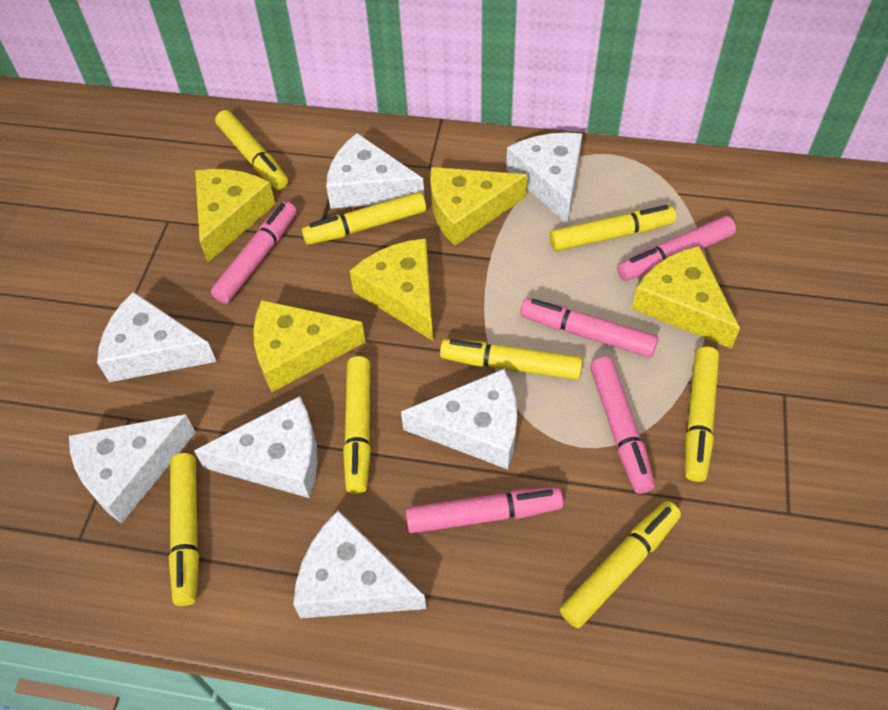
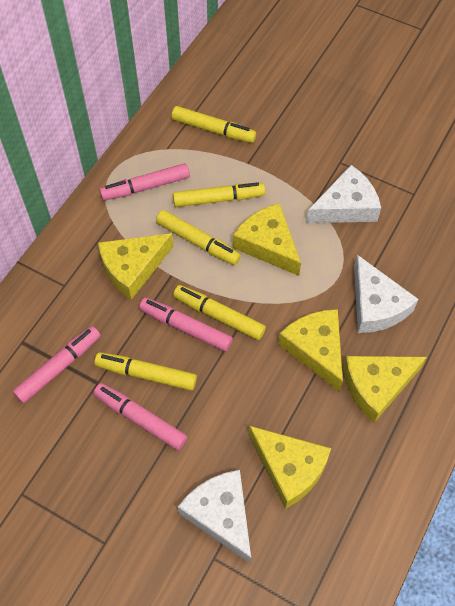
pink marker: [211,202,297,304] [405,487,563,533] [520,298,658,358] [590,357,655,494] [617,216,736,281] = 5 -> [12,326,100,404] [93,383,187,451] [99,163,190,201] [139,298,233,352] = 4
white cheese: [69,414,196,523] [97,292,217,382] [194,396,318,498] [293,510,426,618] [326,133,425,209] [401,369,517,469] [506,133,582,224] = 7 -> [178,470,251,564] [306,165,381,223] [354,255,419,333] = 3
yellow marker: [169,453,199,606] [215,110,288,190] [302,192,426,245] [343,356,371,494] [440,339,583,380] [550,205,676,251] [560,501,681,628] [685,346,719,482] = 8 -> [94,352,197,391] [156,210,241,265] [172,106,256,143] [173,182,265,207] [173,285,266,340] = 5

